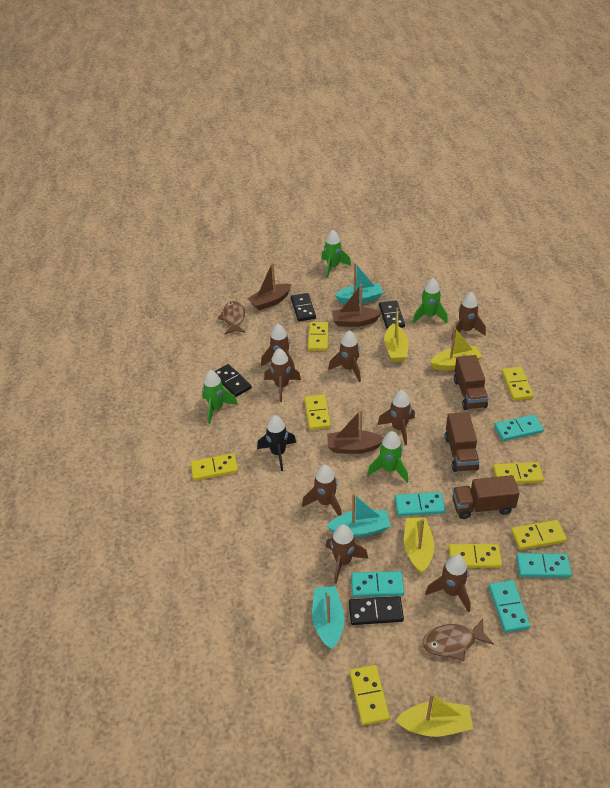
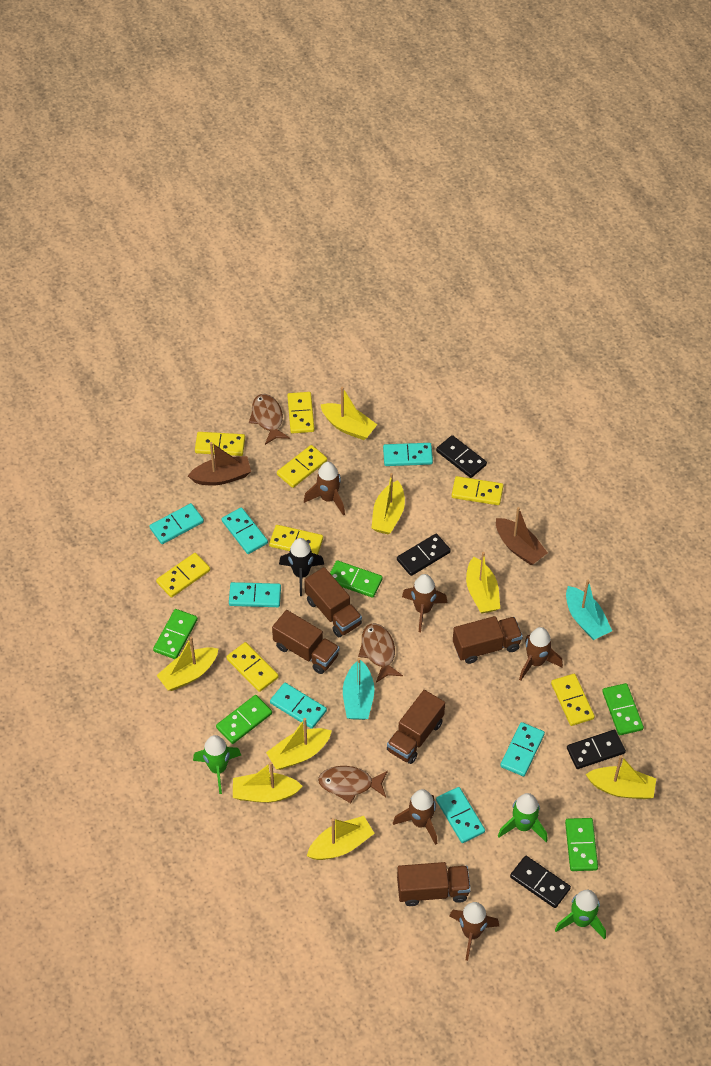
brown boat: [248,262,292,310] [327,410,383,454] [332,284,382,327] = 3 -> [188,442,251,485] [496,507,548,565] = 2
brown fish: [217,301,245,334] [422,619,494,661] = 2 -> [249,394,290,445] [318,766,388,803] [358,623,403,683] = 3
brown rocket: [261,324,295,369] [264,348,301,402] [302,465,342,516] [326,524,368,584] [328,331,361,382] [377,390,415,445] [425,555,471,612] [451,292,486,339] = 8 -> [304,462,345,516] [393,789,437,845] [402,574,448,632] [449,902,499,961] [519,627,563,681] = 5
brown truck: [445,412,479,472] [452,475,520,519] [454,355,488,410] = 3 -> [272,610,340,674] [305,567,362,637] [387,690,445,764] [397,862,471,906] [453,616,523,664] = 5
green domino: none = 0 -> [153,609,198,659] [216,695,272,744] [330,560,383,598] [565,818,598,871] [602,683,644,735] = 5
green rocket: [202,370,238,424] [321,230,351,278] [367,431,408,483] [413,278,448,323] = 4 -> [193,735,241,794] [498,793,548,842] [555,890,606,940] = 3
turquoise boat: [312,586,344,649] [327,493,390,537] [335,263,383,304] = 3 -> [343,658,375,720] [566,580,612,640] = 2
turquoise domino: [351,571,404,597] [395,492,445,516] [489,580,530,632] [494,415,544,441] [516,553,572,578] = 5 -> [149,503,204,544] [222,507,268,554] [229,582,281,607] [270,683,327,729] [383,443,433,466] [436,787,485,843] [500,722,545,776] = 7
yellow boat: [384,308,409,362] [395,693,473,737] [404,517,434,574] [430,327,482,370] = 4 -> [156,637,218,691] [233,762,303,803] [266,718,332,770] [307,816,375,860] [321,387,377,440] [372,473,405,535] [466,552,500,613] [586,755,656,799] = 8

